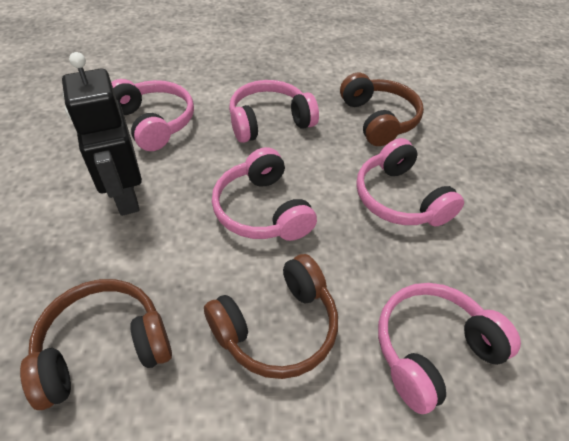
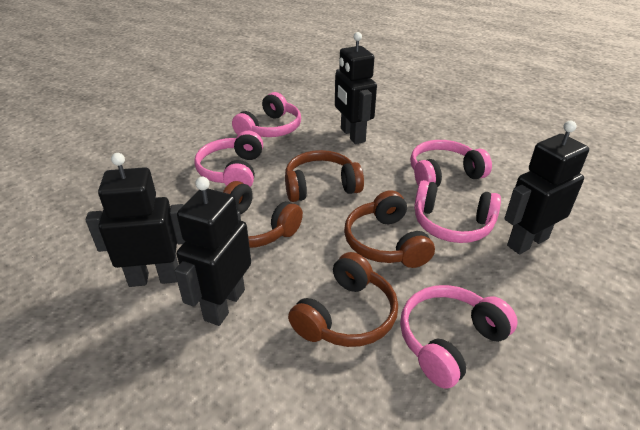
black robot: [62,52,142,216] = 1 -> [86,153,185,287] [175,177,251,326] [335,32,377,144] [504,121,589,254] = 4
brown headphones: [20,279,172,410] [204,254,338,379] [340,73,424,146] = 3 -> [223,181,303,248] [285,150,364,202] [288,252,398,347] [344,190,435,268] = 4

